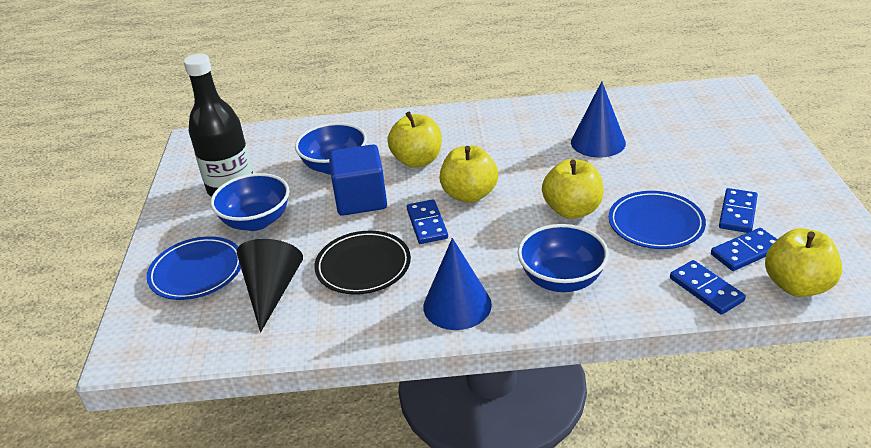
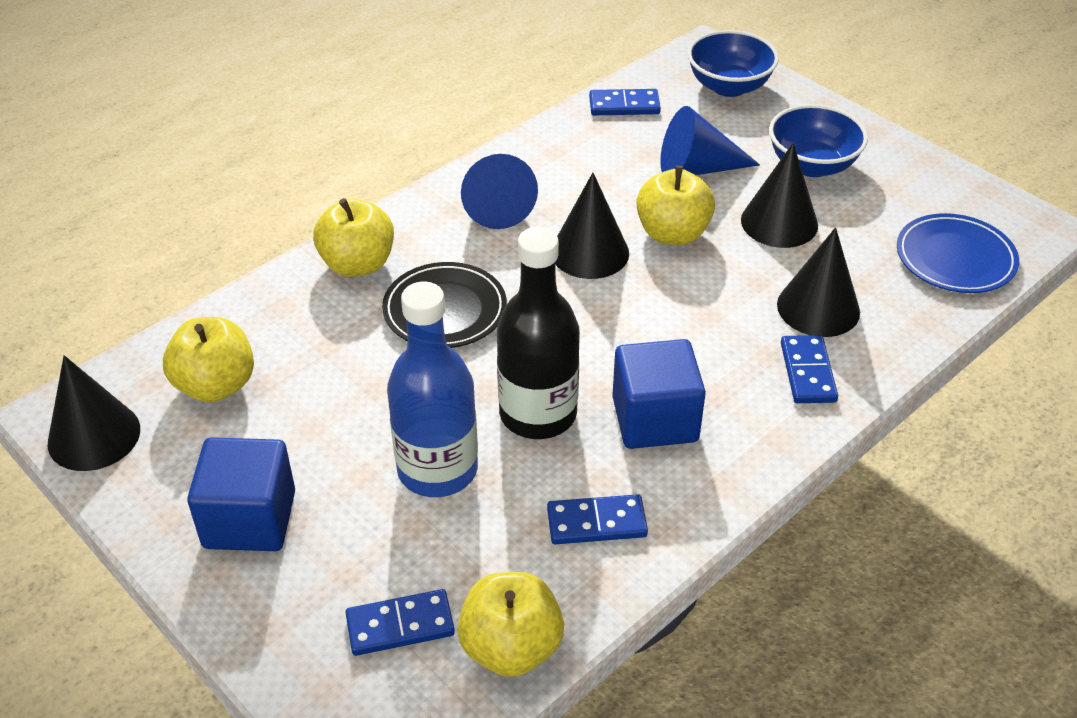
black cone: [237,239,303,332] = 1 -> [48,355,140,471] [556,173,629,279] [741,143,818,248] [777,227,860,337] = 4
blue bottle: none = 0 -> [387,282,478,497] = 1
blue bowl: [211,173,290,231] [295,123,367,175] [518,224,609,292] = 3 -> [688,30,779,97] [769,104,868,177] = 2
blue cube: [329,144,387,216] = 1 -> [187,437,295,551] [612,339,706,449] = 2
blue plate: [147,236,241,300] [609,191,706,249] = 2 -> [897,213,1019,293] = 1

